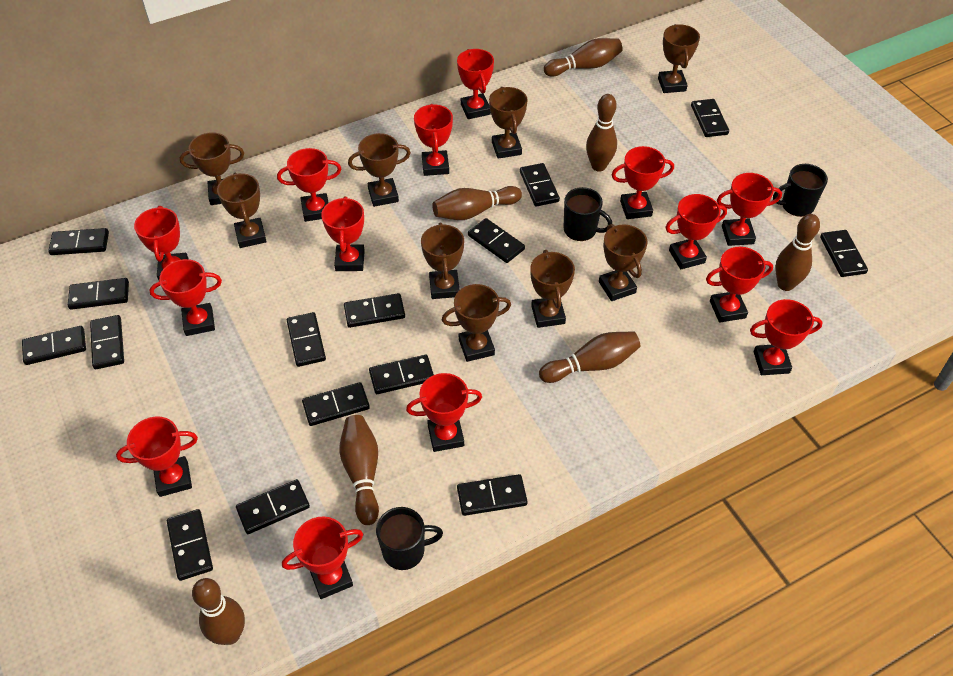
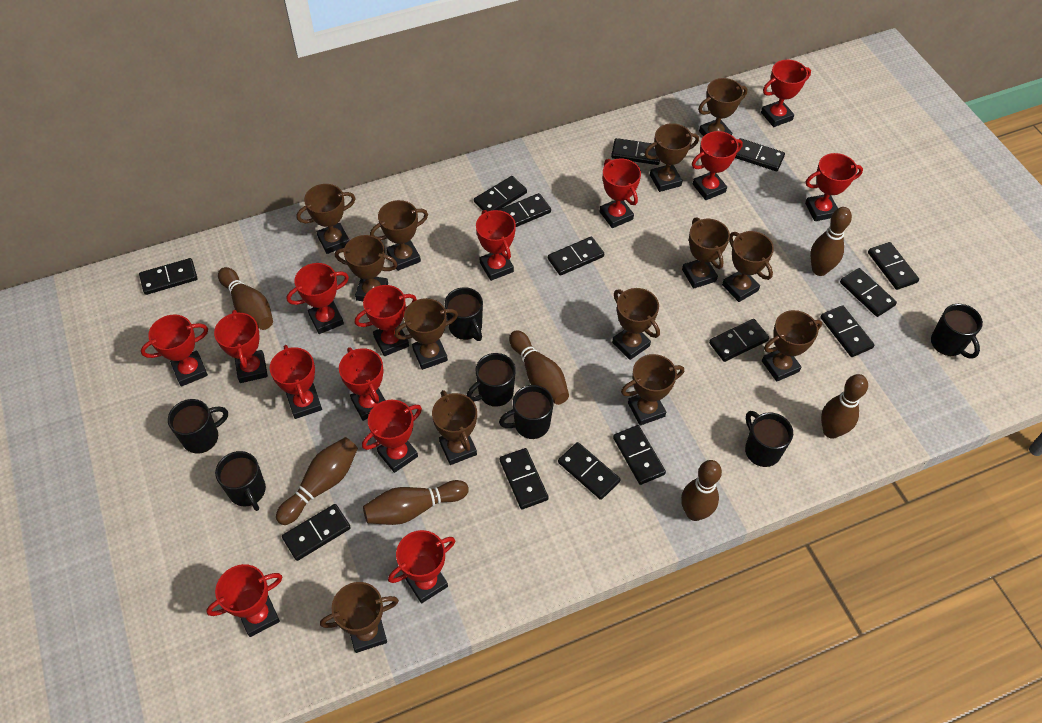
black domino: [22,326,86,365] [48,228,109,255] [68,278,129,310] [90,315,124,369] [167,509,213,581] [236,479,310,534] [287,312,326,367] [302,382,370,426] [344,293,405,328] [369,355,434,394] [457,474,528,516] [468,218,525,263] [520,163,560,207] [691,99,729,137] [820,230,868,277] = 15 -> [139,258,197,295] [282,504,351,561] [474,176,527,211] [499,193,551,227] [500,448,549,509] [548,237,604,276] [558,442,621,500] [611,138,660,165] [613,425,666,485] [709,319,769,362] [735,138,785,171] [820,305,874,357] [840,268,897,317] [868,242,919,290] = 14
black mug: [376,507,443,570] [564,187,612,241] [773,164,828,217] = 3 -> [168,399,228,454] [215,451,266,511] [445,287,483,341] [467,353,516,407] [499,385,553,439] [745,411,793,467] [931,304,983,358] = 7
brown trophy: [180,132,244,205] [217,173,267,248] [348,133,411,207] [421,223,464,299] [442,284,511,362] [489,87,528,159] [530,250,575,328] [599,224,648,301] [658,24,700,93] = 9 -> [297,184,356,254] [320,582,399,653] [335,235,397,301] [370,200,428,271] [394,298,458,370] [432,390,477,465] [612,288,660,360] [621,354,684,426] [644,123,699,192] [682,217,730,289] [698,78,747,136] [722,231,774,302] [762,310,822,382] = 13

